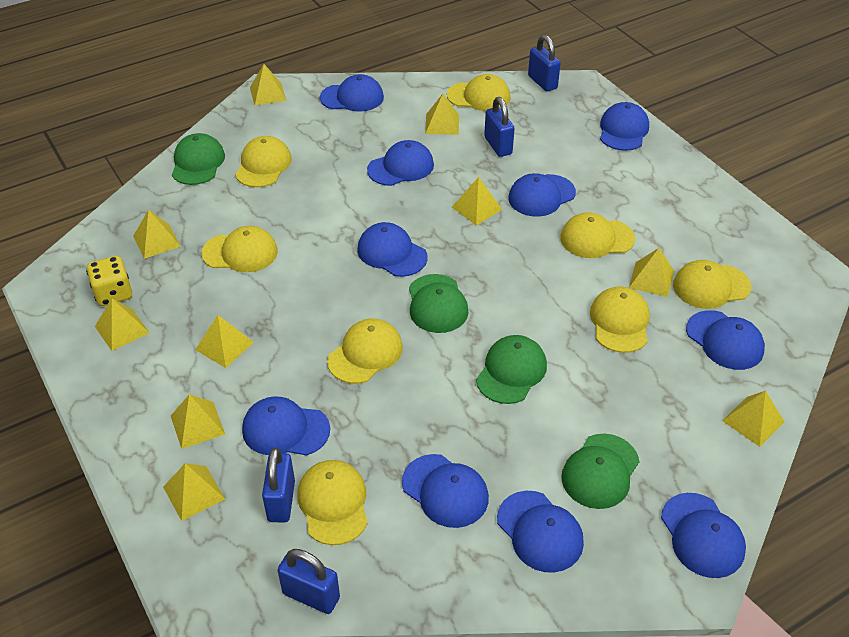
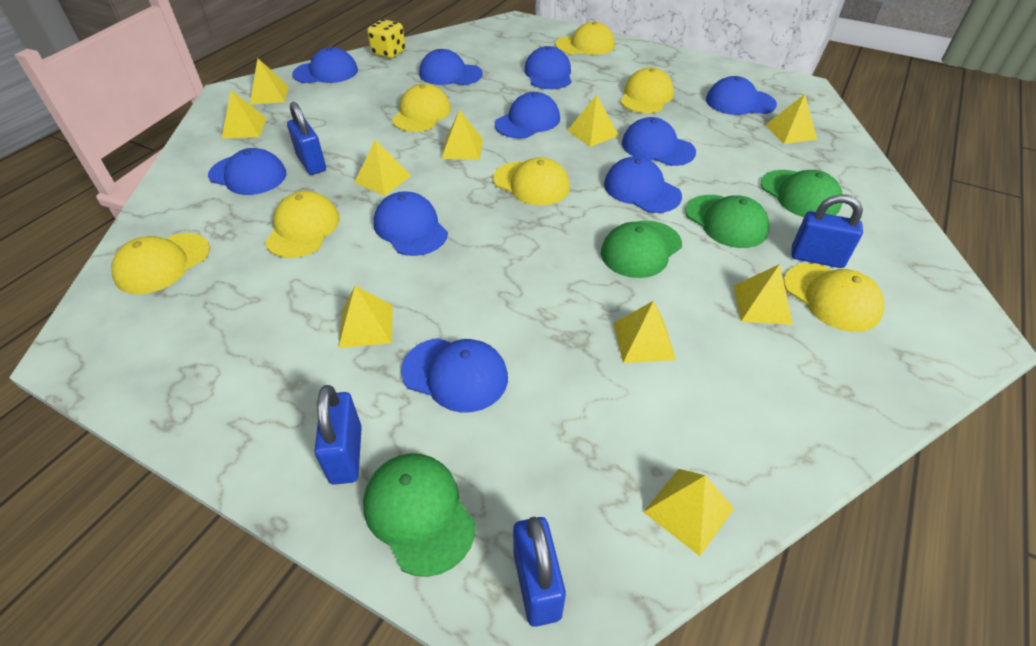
yellow cap: [202,226,278,272] [235,136,292,187] [298,460,368,545] [327,318,403,384] [447,74,511,111] [560,212,635,258] [590,287,650,353] [673,260,751,309] = 8 -> [111,233,210,294] [265,191,340,258] [392,84,451,132] [493,157,570,206] [555,21,615,55] [620,68,674,113] [784,264,884,332] = 7

